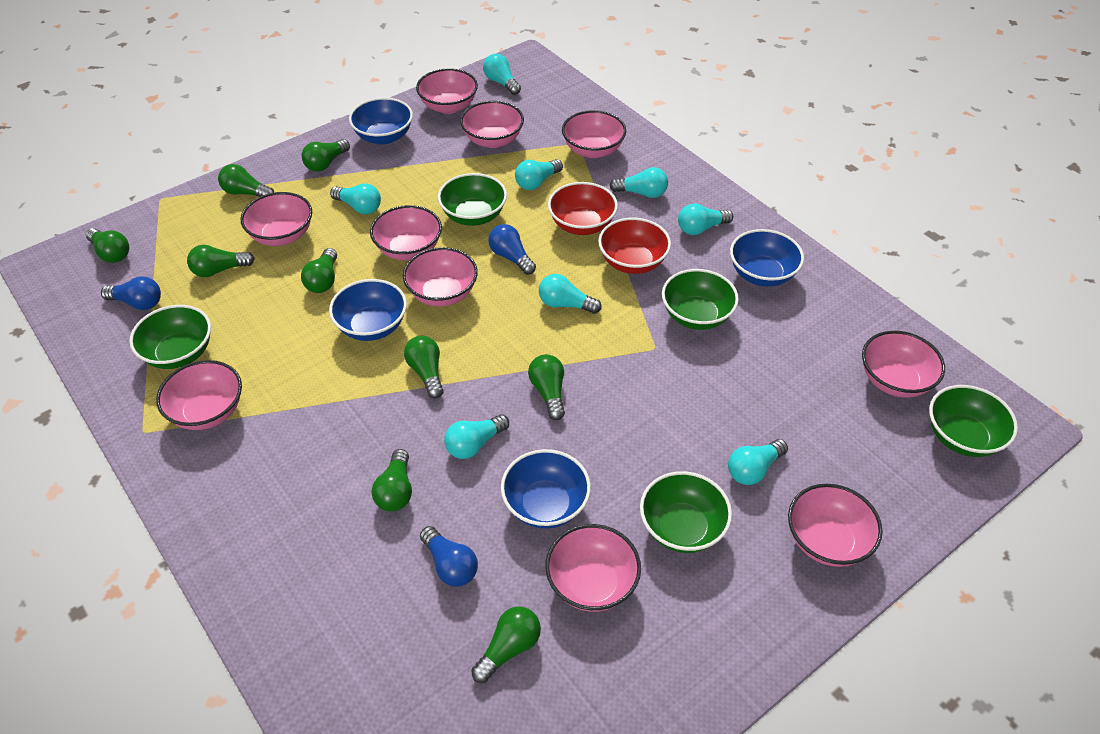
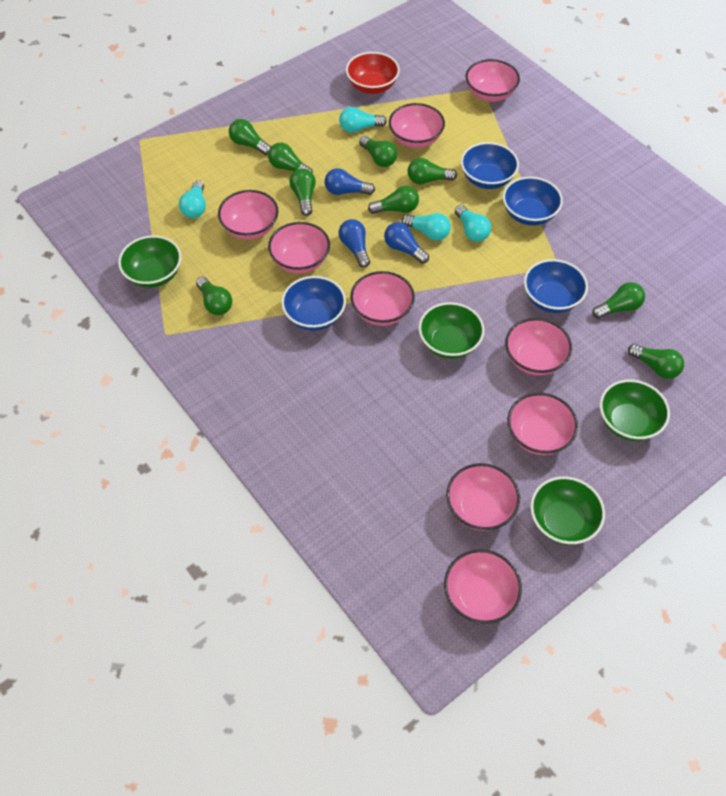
green bowl: [129,305,211,369] [438,173,507,226] [640,471,732,553] [662,269,739,330] [929,385,1018,457] = 5 -> [118,235,181,288] [419,302,485,359] [530,476,605,545] [600,380,670,441] = 4
pink bowl: [156,360,242,430] [240,192,312,246] [370,205,442,261] [403,247,478,306] [416,69,478,114] [460,101,524,148] [545,524,641,612] [562,110,626,158] [788,484,882,567] [862,331,945,398] = 10 -> [218,190,279,240] [268,222,330,274] [350,271,415,326] [389,103,445,148] [444,549,522,624] [446,463,520,531] [465,59,520,102] [505,318,572,375] [508,393,578,455] = 9
red bowl: [548,182,618,235] [598,218,671,274] = 2 -> [346,52,400,94] = 1
turquoise light bulb: [330,183,381,215] [444,414,509,459] [483,54,521,95] [515,159,563,190] [539,274,602,314] [609,167,668,198] [678,203,733,235] [728,439,788,485] = 8 -> [179,180,206,218] [339,107,387,133] [401,213,451,241] [455,205,491,242] = 4

